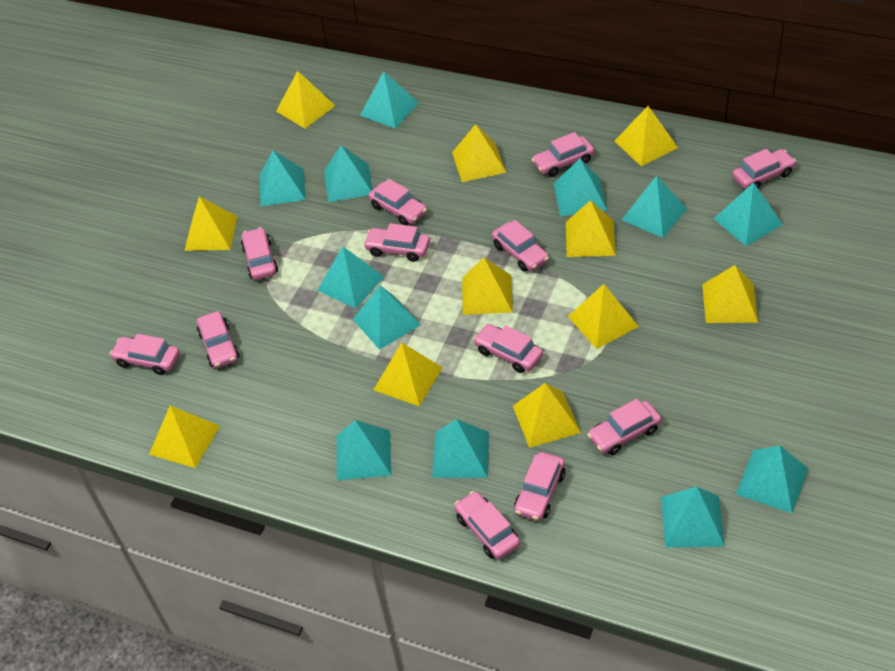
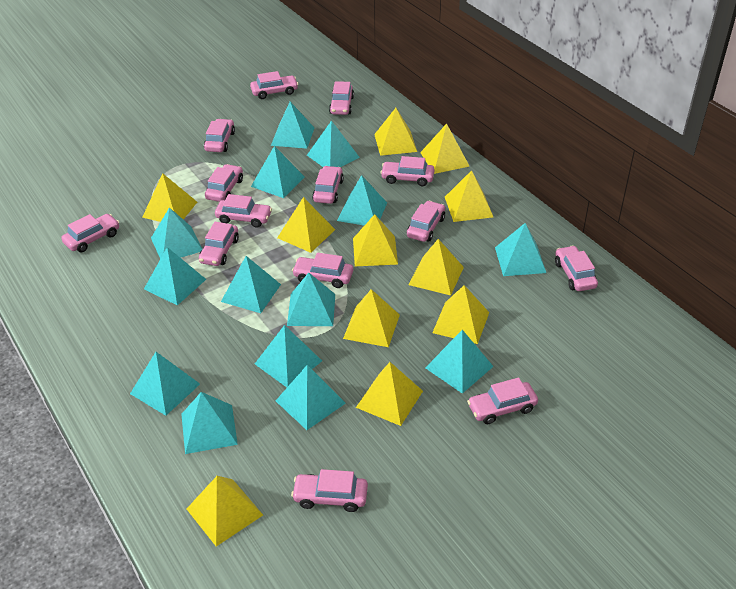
pink car: [110,334,180,375] [197,311,239,368] [241,227,278,280] [363,223,430,262] [368,179,427,225] [454,491,520,559] [473,324,543,373] [492,220,549,272] [514,452,565,521] [532,132,594,177] [587,399,661,455] [732,149,796,189] = 12 -> [61,214,119,252] [199,222,239,266] [204,119,235,152] [205,164,243,202] [215,194,272,228] [250,71,298,99] [291,469,368,512] [292,253,353,288] [312,166,344,204] [329,81,354,115] [380,156,434,186] [407,201,445,242] [467,377,538,424] [555,246,598,291] = 14
turquoise pyramid: [259,150,306,206] [317,247,384,309] [324,145,373,202] [337,420,391,480] [353,286,421,350] [360,71,419,129] [432,419,489,478] [554,159,607,216] [622,176,687,238] [661,487,725,547] [713,182,783,246] [736,445,808,513] = 12 -> [130,352,200,416] [144,247,206,305] [151,207,203,259] [181,392,238,454] [221,256,281,313] [251,146,305,198] [255,325,322,387] [271,102,314,149] [276,365,346,430] [287,272,335,326] [307,120,360,167] [337,175,387,226] [425,330,494,394] [495,223,546,276] = 14

